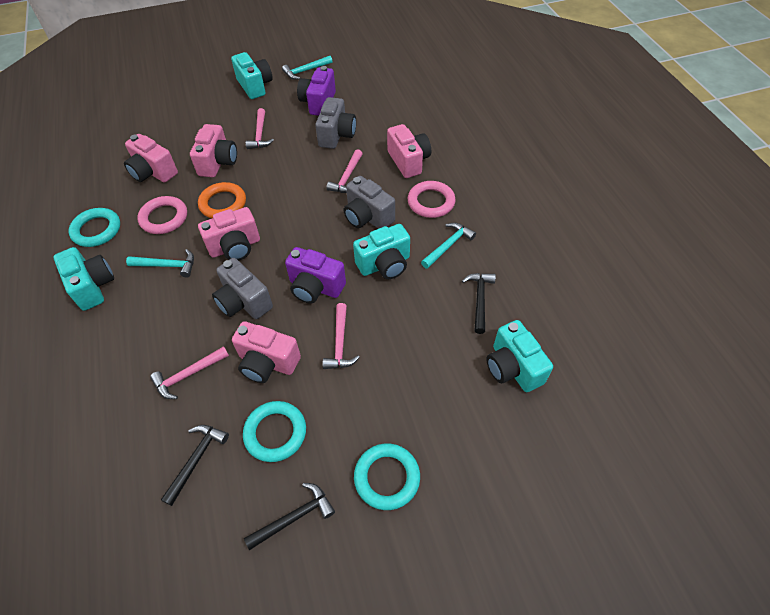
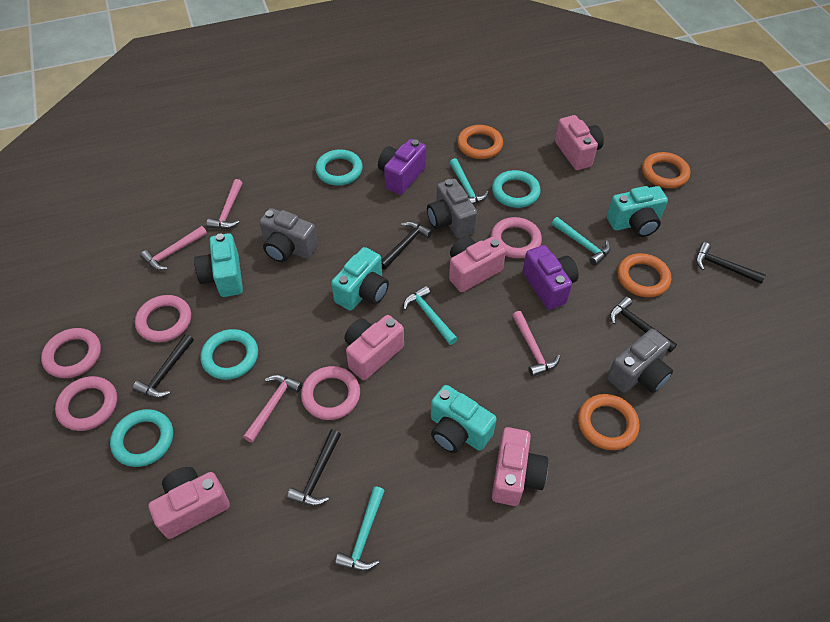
black hammer: [161,425,229,506] [244,483,335,550] [462,273,496,334] = 3 -> [133,334,194,398] [287,430,341,506] [381,221,432,270] [610,297,677,353] [696,242,766,284] = 5
orange ring: [198,182,246,218] = 1 -> [457,125,503,159] [578,394,640,450] [618,253,671,297] [642,152,690,188] = 4
pink ring: [137,196,187,234] [408,181,456,218] = 2 -> [41,328,101,378] [55,376,117,431] [135,295,191,343] [301,366,360,420] [491,217,542,258] = 5
turquoise hammer: [126,249,194,278] [282,56,333,80] [421,223,476,269] = 3 -> [335,486,385,571] [403,286,458,345] [450,158,489,204] [552,217,611,266] = 4
turquoise ring: [69,208,120,247] [243,401,306,462] [354,443,420,510] = 3 -> [110,409,173,467] [200,329,258,380] [315,149,363,186] [492,170,541,208] = 4

